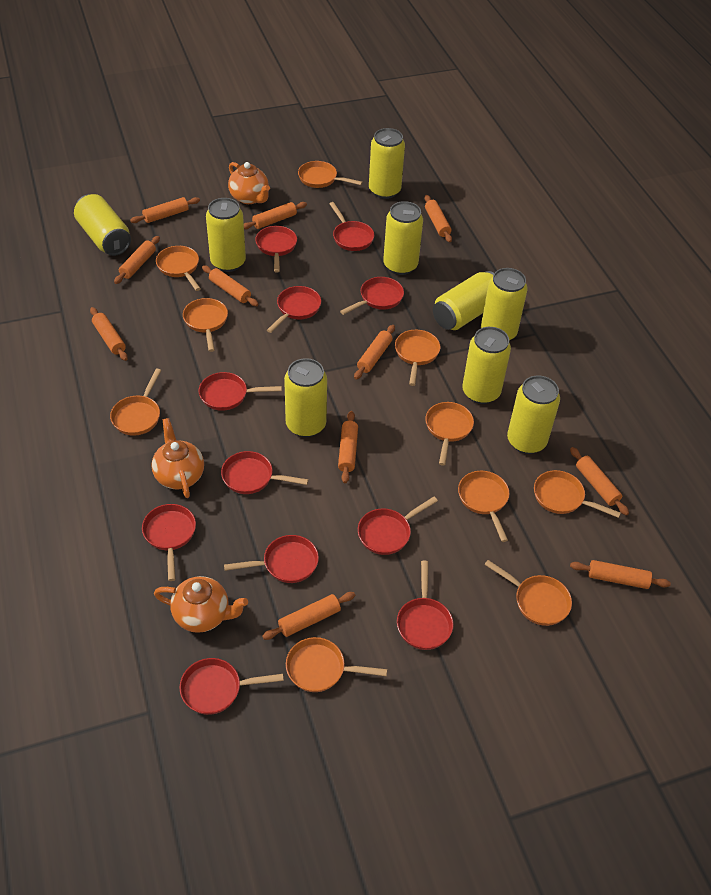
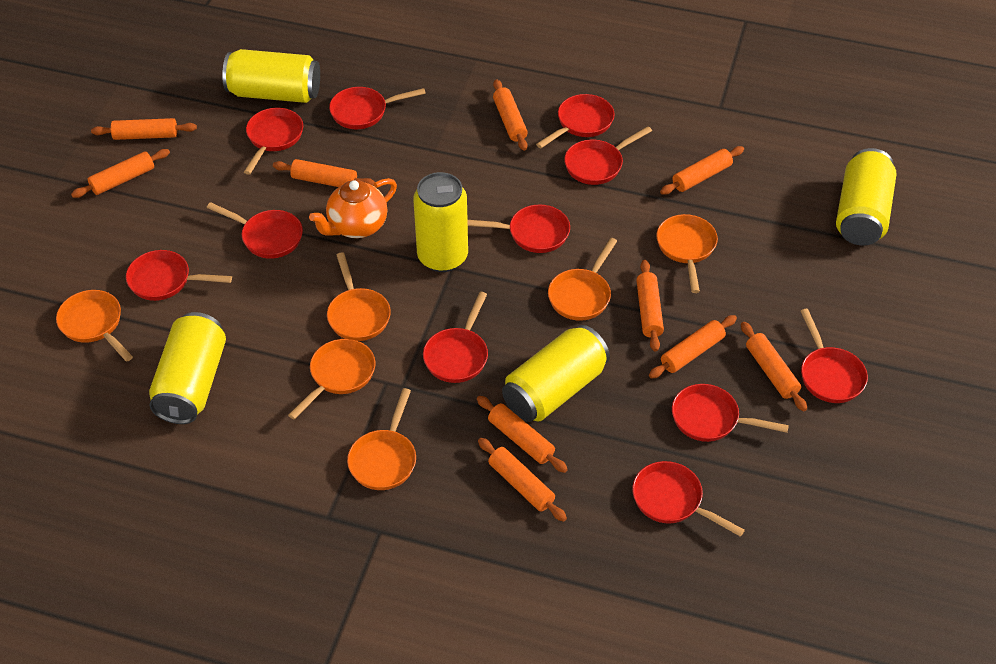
orange pan: [110,369,161,436] [156,246,201,291] [183,298,228,352] [286,637,387,692] [298,161,362,188] [395,330,440,386] [425,402,474,466] [458,471,509,542] [484,560,572,626] [534,470,621,518] = 10 -> [56,290,133,362] [288,339,375,420] [327,252,391,341] [347,388,416,490] [548,238,617,321] [657,214,718,293] = 6
orange rolling pin: [90,307,128,361] [114,236,160,284] [130,197,200,223] [202,265,258,306] [244,202,307,229] [262,592,355,640] [338,411,358,483] [354,325,395,379] [424,195,452,243] [570,447,629,515] [570,560,671,589] = 11 -> [71,149,170,198] [91,118,197,140] [273,159,375,187] [477,396,568,473] [478,438,567,522] [493,79,528,151] [636,260,664,352] [649,315,737,379] [660,146,744,195] [741,322,807,411] = 10
orange teapot: [151,418,204,498] [154,576,248,633] [228,162,270,204] = 3 -> [309,178,397,238] = 1
yellow can: [74,194,131,256] [206,198,246,272] [284,358,327,437] [369,128,405,199] [383,201,423,275] [433,271,494,330] [462,327,511,404] [481,268,528,341] [507,375,560,454] = 9 -> [149,312,226,424] [222,49,320,103] [413,172,468,272] [502,325,610,422] [836,148,896,246] = 5

